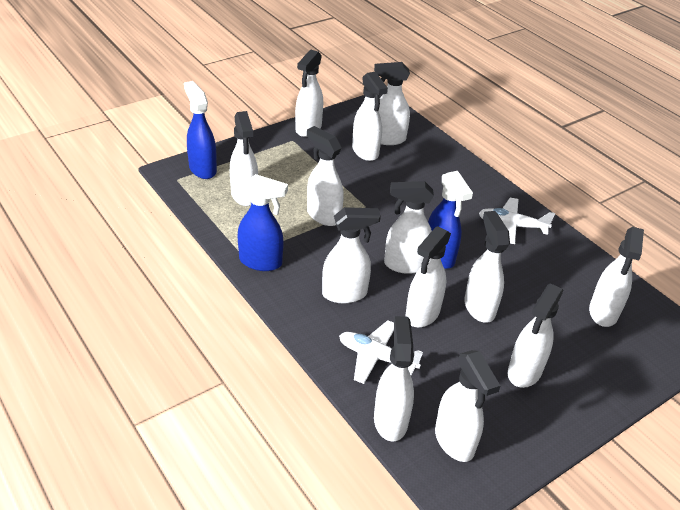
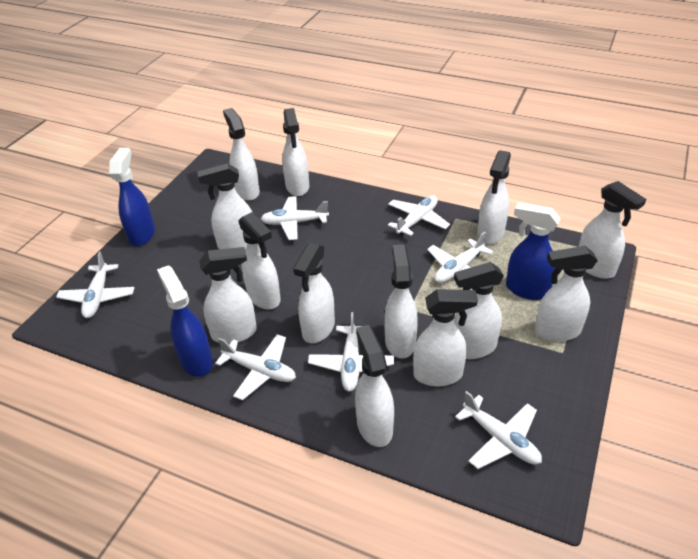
white plane: [339,320,423,384] [479,198,555,244] = 2 -> [56,252,135,318] [215,334,296,400] [261,196,329,240] [308,312,394,392] [388,195,450,236] [427,232,494,283] [455,391,542,469] = 7

